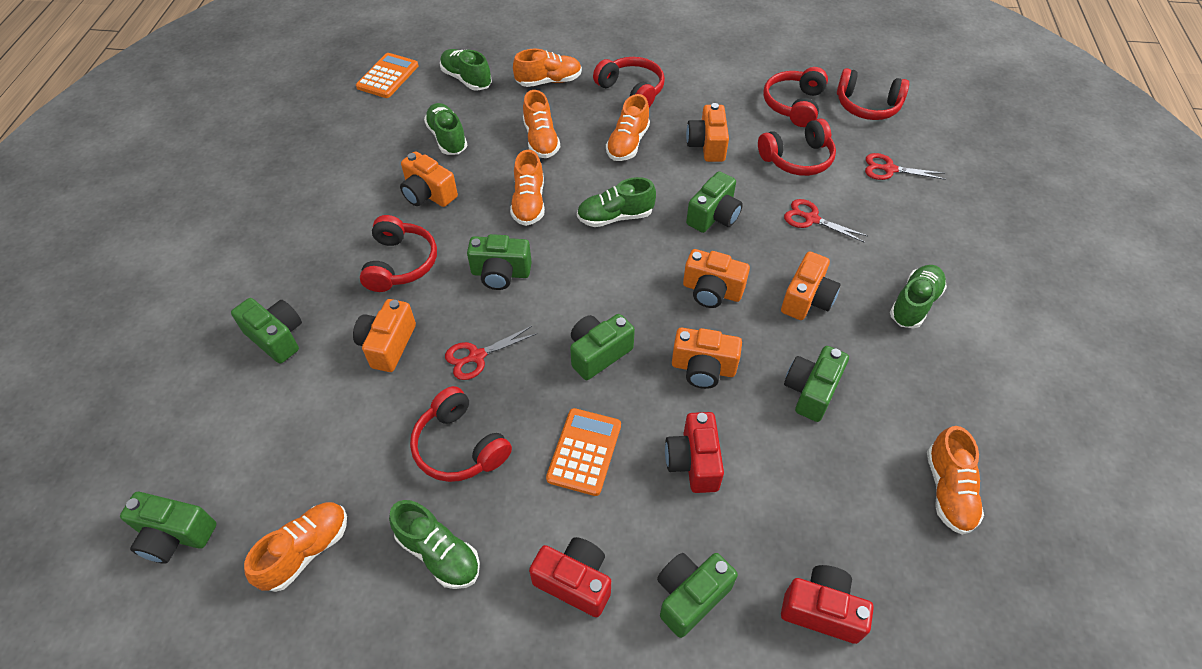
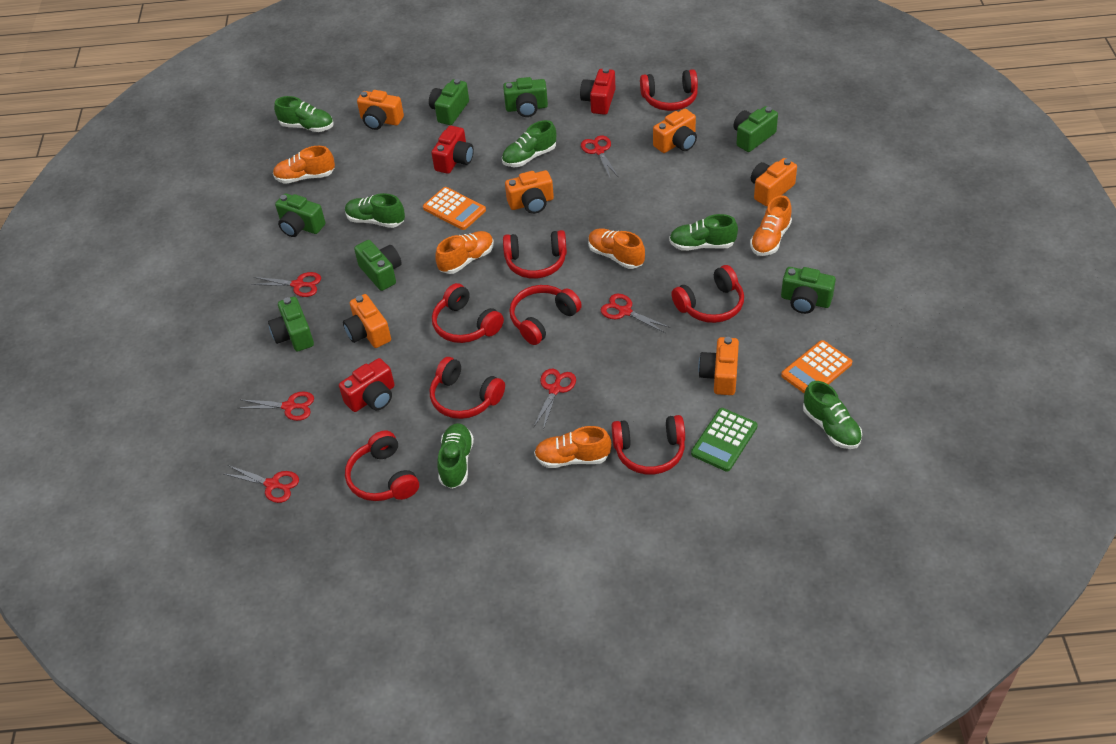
green calculator: none = 0 -> [691,408,757,472] = 1
green shoe: [389,500,480,589] [424,103,467,155] [440,49,492,91] [577,177,656,227] [890,265,947,328] = 5 -> [274,96,334,132] [345,193,405,228] [437,423,474,489] [502,120,556,167] [669,214,738,251] [803,381,862,449] = 6
orange shoe: [244,502,347,592] [510,150,545,226] [513,49,582,87] [523,90,560,158] [606,94,650,161] [927,426,984,535] = 6 -> [273,146,335,184] [435,231,494,274] [534,426,611,468] [588,228,645,269] [750,195,792,256] = 5
red headphones: [360,215,437,292] [410,386,512,482] [593,57,665,107] [758,119,836,176] [763,67,828,127] [837,68,909,120] = 6 -> [345,430,419,501] [430,357,505,419] [432,283,504,343] [503,230,567,279] [509,285,582,345] [612,415,685,475] [640,69,698,111] [671,265,744,323] = 8
red scissors: [445,326,536,380] [784,199,868,243] [865,153,946,180] = 3 -> [224,465,299,503] [240,391,314,421] [251,272,321,297] [534,369,576,430] [581,135,618,177] [601,294,670,333] = 6

